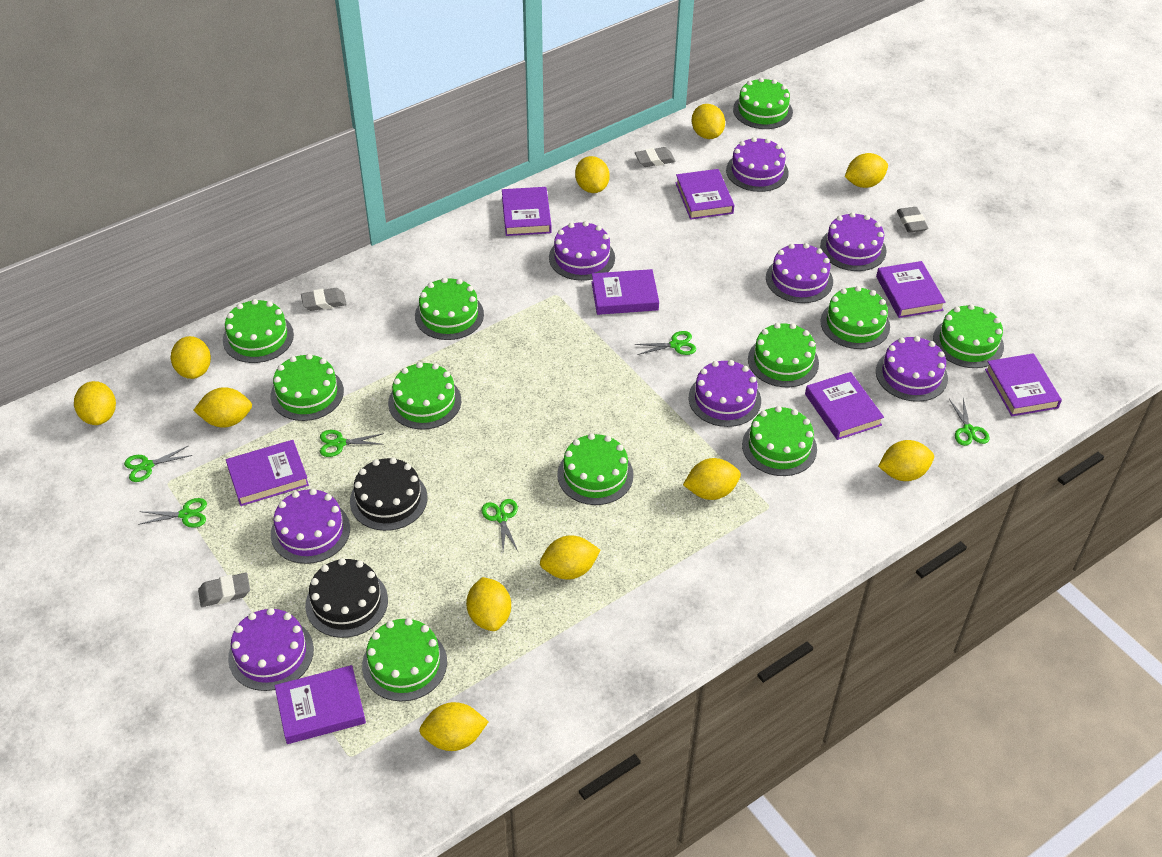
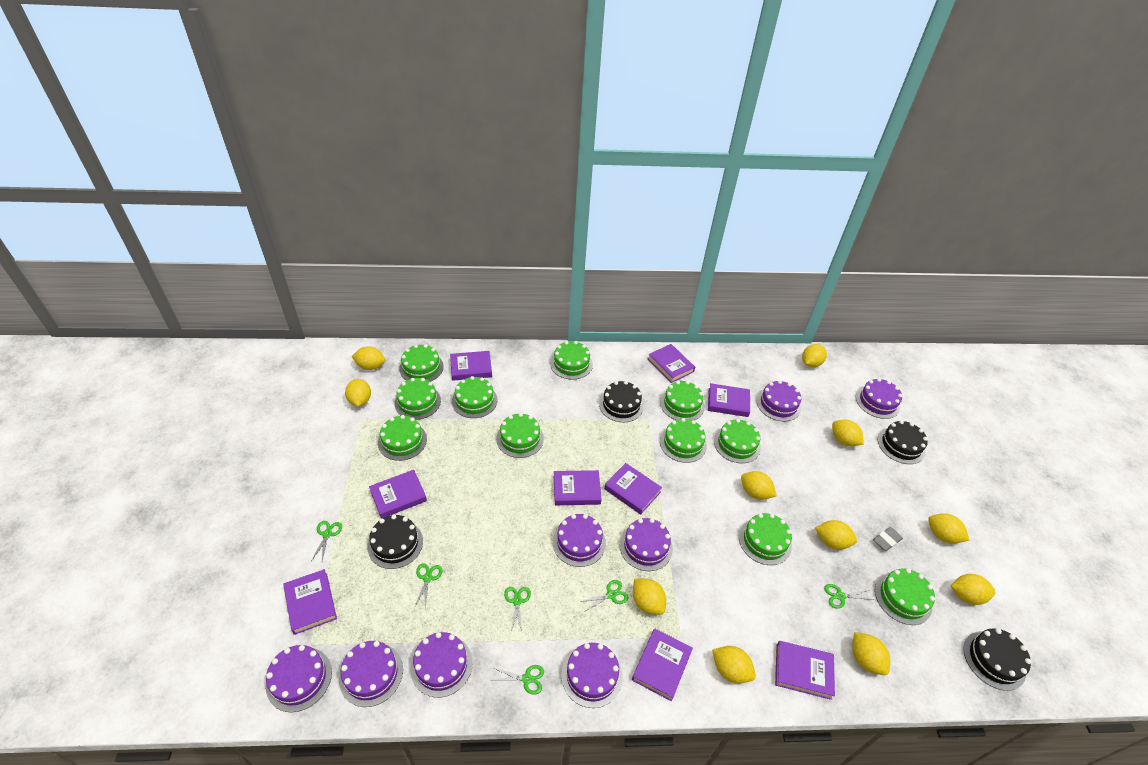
black cake: [305,558,388,638] [350,457,428,531] = 2 -> [368,515,423,569] [599,381,644,422] [878,420,928,464] [963,628,1031,691] = 4
grey eraser: [198,573,250,607] [301,288,346,311] [635,147,675,167] [897,207,929,233] = 4 -> [873,527,903,551] = 1
purple book: [226,440,309,506] [275,665,366,744] [502,187,552,236] [592,269,659,315] [676,169,734,220] [805,372,884,440] [876,261,946,318] [985,353,1062,416] = 8 -> [283,569,337,635] [369,470,427,519] [450,351,492,381] [554,470,602,505] [604,463,662,515] [632,628,693,701] [648,344,695,383] [708,383,750,417] [775,641,835,700] = 9

